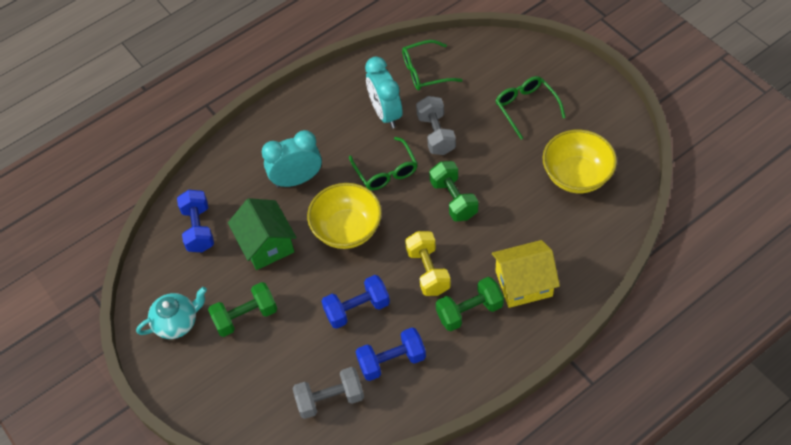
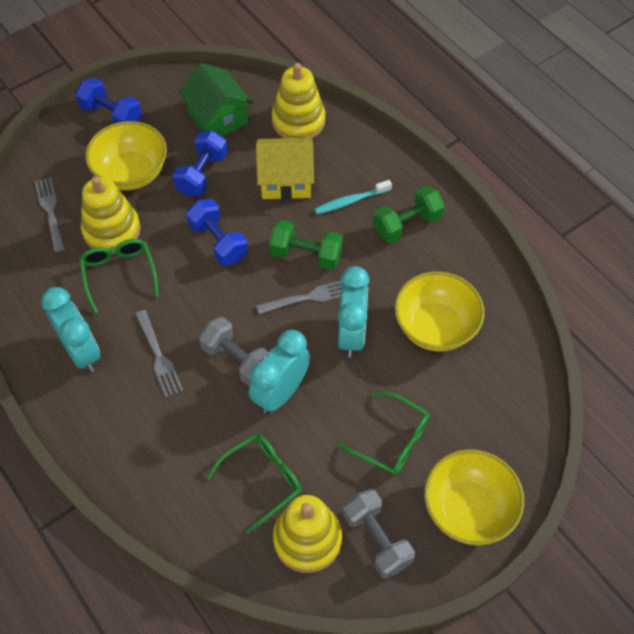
green dumbbell: [208,282,277,337] [429,161,478,221] [436,277,504,331] = 3 -> [269,220,343,270] [373,186,445,243] = 2
grey fork: none = 0 -> [35,177,65,252] [136,310,183,397] [256,281,342,314] = 3
turquoise clock: [262,130,322,188] [365,57,402,128] = 2 -> [41,287,100,372] [249,330,310,414] [338,266,370,357] = 3
turquoise teapot: [136,287,207,339] = 1 -> none = 0
turquoise toothbrush: none = 0 -> [314,180,392,214] = 1
yellow bowl: [307,183,382,249] [543,130,617,193] = 2 -> [85,121,167,190] [395,271,485,352] [424,449,524,546] = 3
yellow dumbbell: [405,231,451,296] = 1 -> none = 0
yellow stacking toy: none = 0 -> [81,176,141,254] [272,63,325,138] [273,495,342,573] = 3

